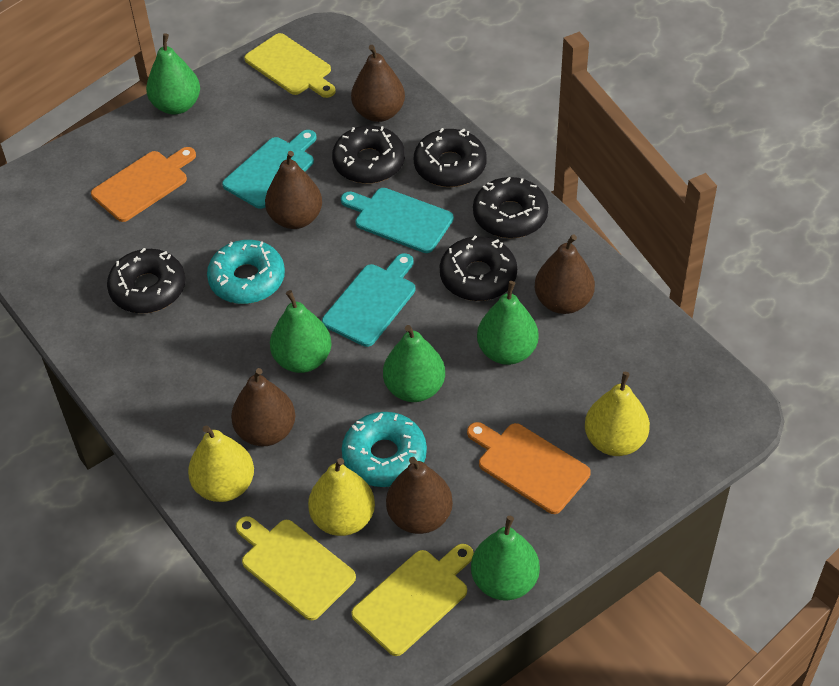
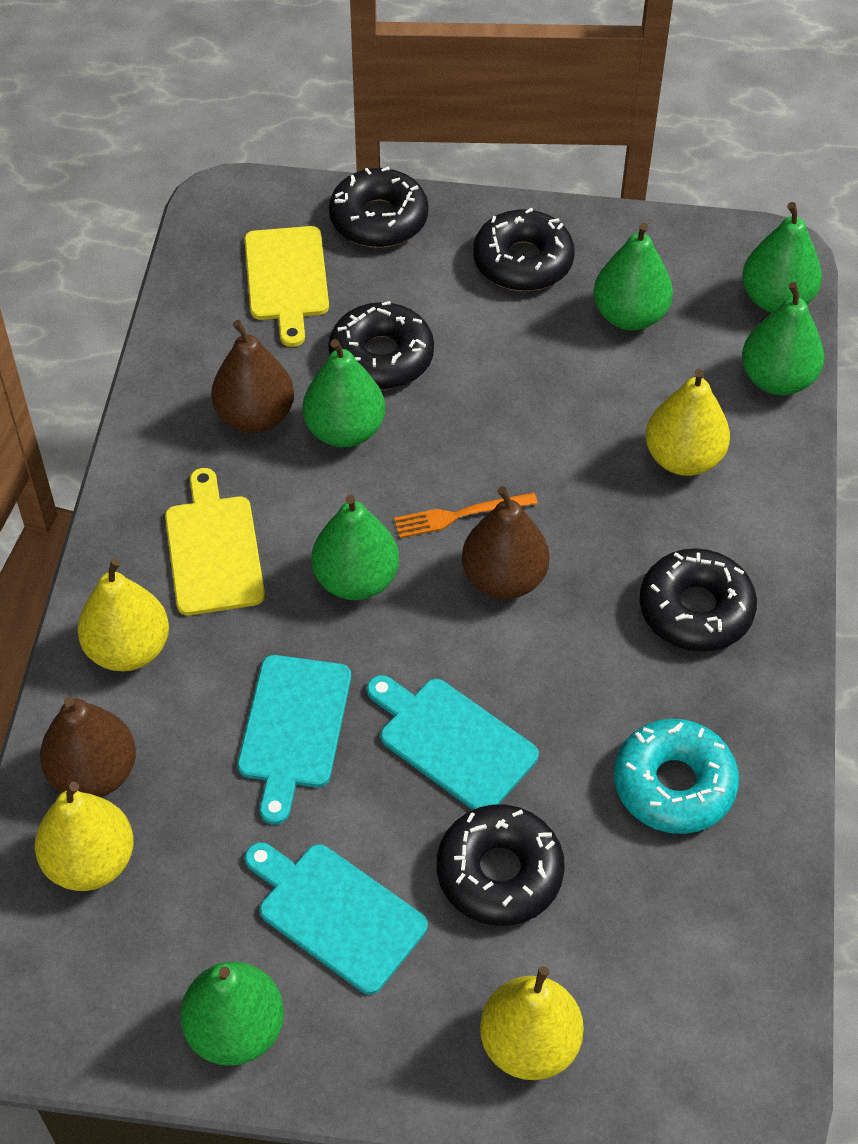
brown pear: [231,368,295,446] [265,151,322,229] [351,45,405,122] [386,457,453,534] [535,234,595,314] = 5 -> [40,696,136,797] [211,320,294,433] [462,486,550,599] = 3
green pear: [146,34,200,115] [270,290,331,373] [383,325,445,402] [471,516,540,601] [477,281,539,365] = 5 -> [180,962,284,1066] [302,339,385,447] [312,495,399,600] [593,223,673,331] [742,202,822,313] [742,282,824,395] = 6
orange cutting board: [91,147,196,222] [467,422,591,514] = 2 -> none = 0
orange fork: none = 0 -> [394,492,538,538] = 1
turquoise donut: [207,240,285,304] [342,412,427,487] = 2 -> [614,719,739,834] = 1
yellow cutting board: [236,516,356,620] [244,33,336,98] [351,544,474,656] = 3 -> [165,468,265,615] [244,226,329,347] = 2
yellow pear: [188,425,254,502] [308,458,375,536] [585,372,650,456] = 3 -> [35,782,134,891] [77,558,169,671] [480,966,584,1080] [646,369,730,476] = 4

